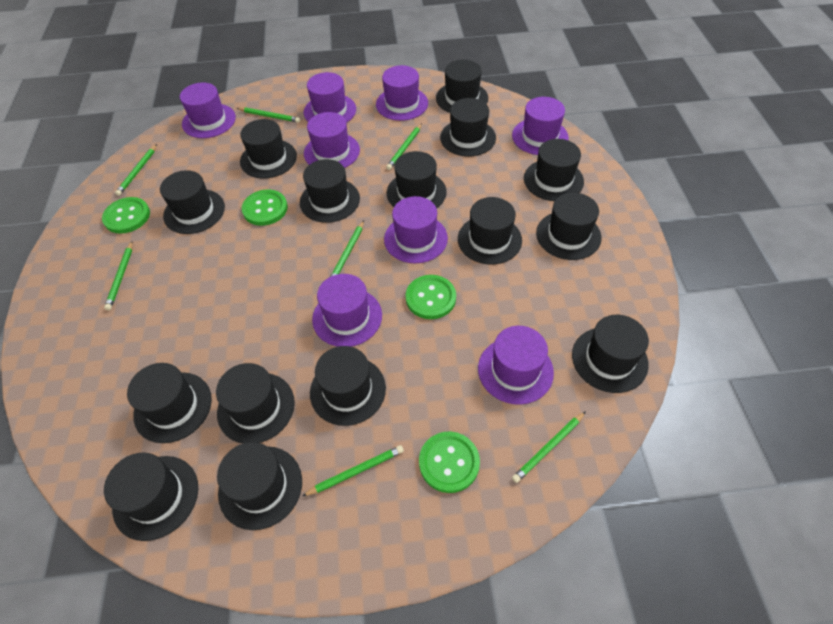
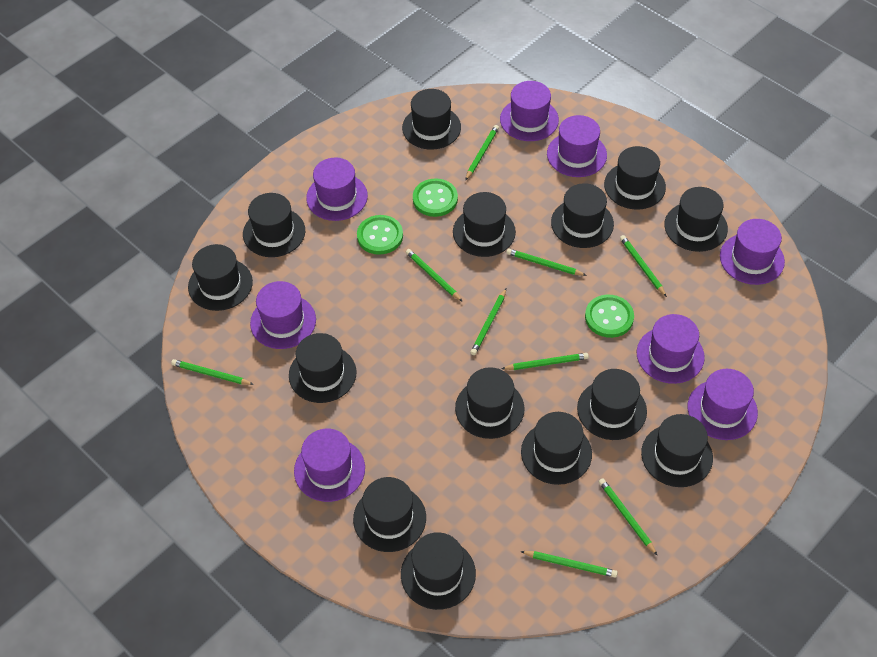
black hat: [104,452,198,541] [127,363,212,443] [160,170,225,234] [216,363,295,444] [217,442,302,530] [240,119,297,178] [300,159,360,223] [310,346,386,426] [387,151,447,208] [436,60,488,113] [440,98,496,156] [458,197,522,265] [524,139,584,201] [536,193,602,260] [572,315,649,393] = 15 -> [188,244,253,311] [243,193,305,257] [289,333,356,403] [353,477,426,552] [401,532,476,610] [402,89,461,150] [453,192,516,257] [455,367,525,439] [521,412,592,485] [551,183,614,248] [577,369,647,440] [604,146,666,210] [641,414,713,487] [664,187,728,252] = 14
green button: [102,197,150,234] [242,190,288,226] [406,275,456,319] [419,432,480,493] = 4 -> [357,215,403,255] [413,179,458,217] [585,295,634,338] = 3
green pencil: [104,241,133,310] [115,144,157,196] [237,107,300,123] [302,445,404,496] [330,220,364,277] [386,124,422,170] [512,411,586,483] = 7 -> [171,359,254,385] [406,249,463,302] [465,125,499,181] [470,289,506,355] [501,353,589,370] [506,249,587,276] [520,551,618,578] [599,478,657,555] [620,235,667,297] = 9

